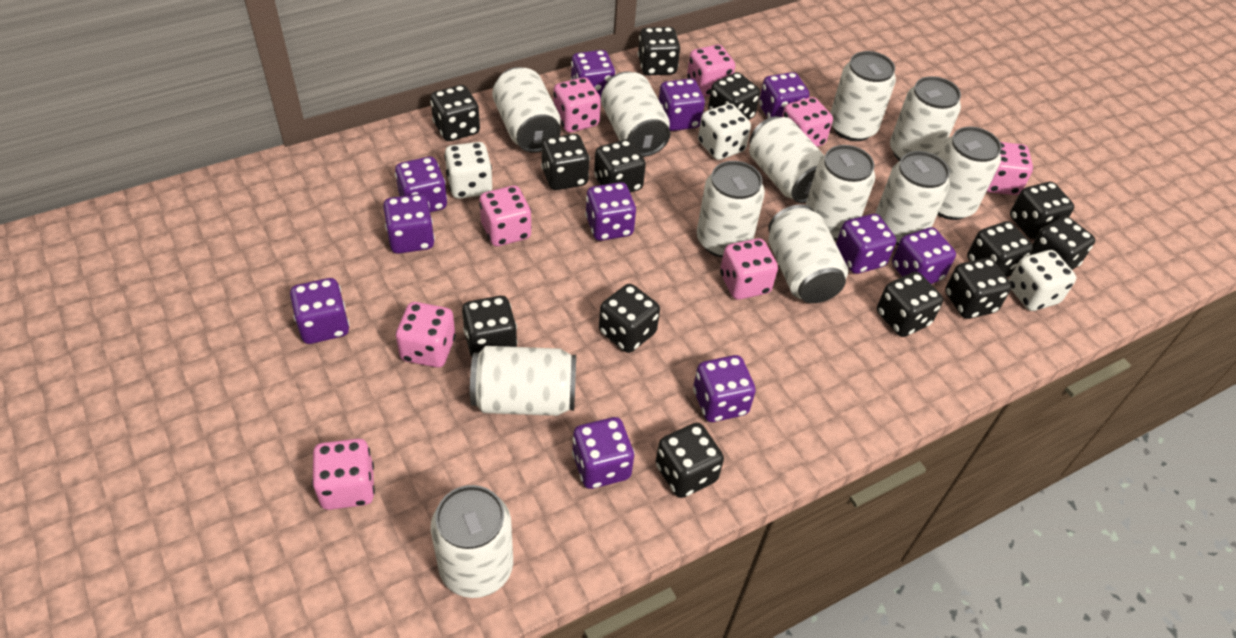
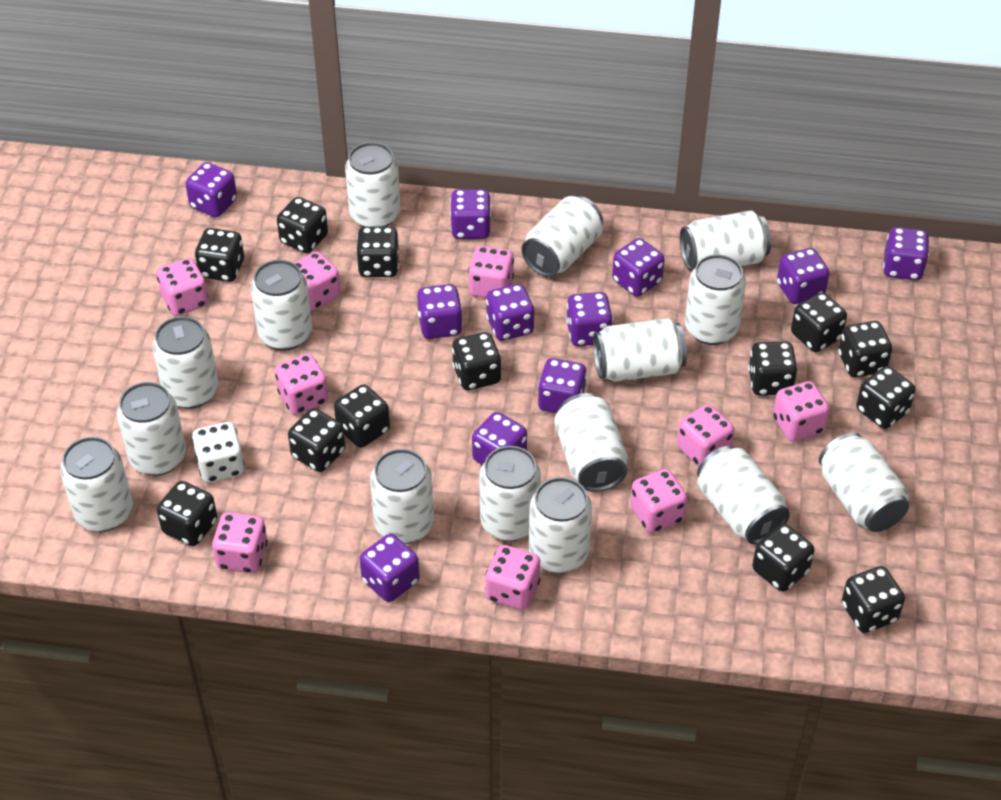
pink dice: [312,439,375,510] [396,302,456,368] [479,186,532,246] [553,77,601,132] [687,45,735,97] [720,238,778,300] [782,97,833,147] [987,142,1033,195] = 8 -> [157,258,208,316] [212,512,268,573] [275,354,328,415] [294,252,340,310] [468,246,514,298] [485,545,540,610] [630,469,688,533] [677,404,734,466] [773,381,829,442] = 9
white can: [431,485,513,598] [470,346,576,416] [492,67,561,153] [601,71,670,157] [697,161,765,258] [749,116,825,203] [768,204,848,303] [806,145,875,240] [830,51,896,141] [875,151,950,245] [890,76,961,161] [937,127,1002,220] = 12 -> [60,437,133,532] [117,382,186,476] [152,316,219,409] [251,260,312,351] [345,142,400,227] [370,449,434,544] [479,446,541,541] [521,196,603,277] [529,477,592,573] [554,393,628,492] [593,318,687,382] [680,210,771,271] [685,254,746,345] [697,446,790,544] [819,433,909,532] = 15
white dice: [444,142,492,199] [698,103,751,160] [1009,250,1076,311] = 3 -> [192,422,245,483] = 1

